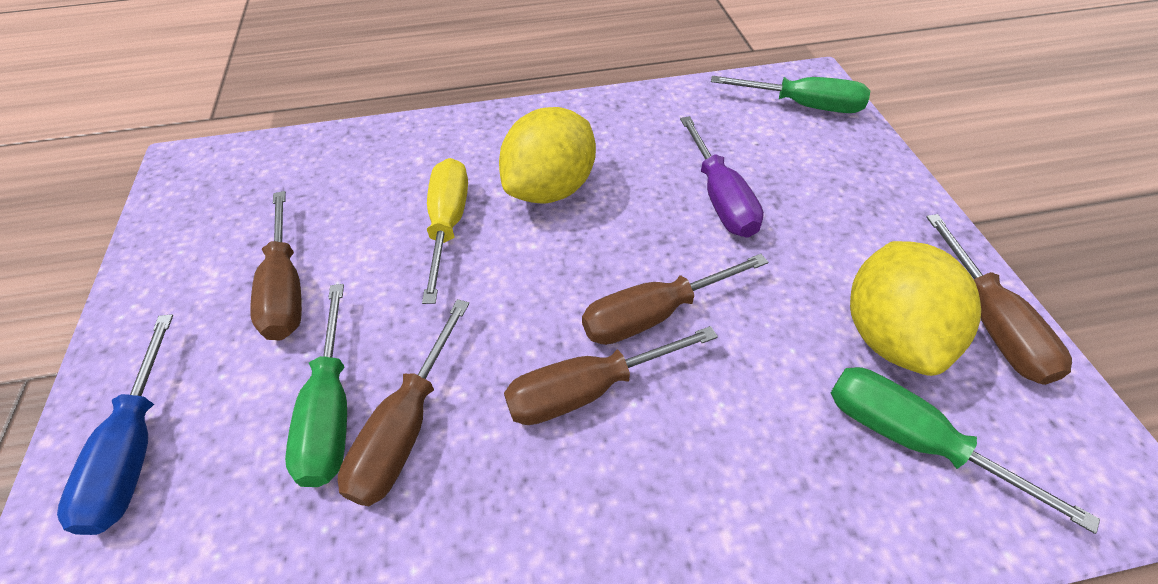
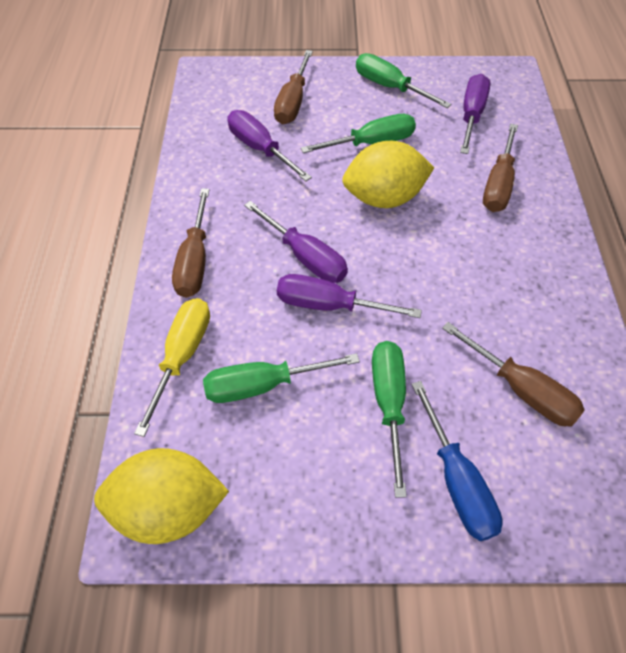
brown screwdriver: [250,191,302,340] [338,299,469,506] [504,326,718,425] [582,254,768,345] [926,214,1072,385] = 5 -> [172,188,209,298] [274,50,313,124] [442,322,585,427] [483,124,518,212] = 4
green screwdriver: [285,284,347,487] [711,76,870,113] [831,367,1100,534] = 3 -> [203,353,360,403] [301,114,416,153] [356,53,451,108] [372,341,407,498] = 4
purple screwdriver: [680,116,764,238] = 1 -> [227,110,312,181] [244,201,348,283] [277,274,422,318] [460,74,491,154] = 4

